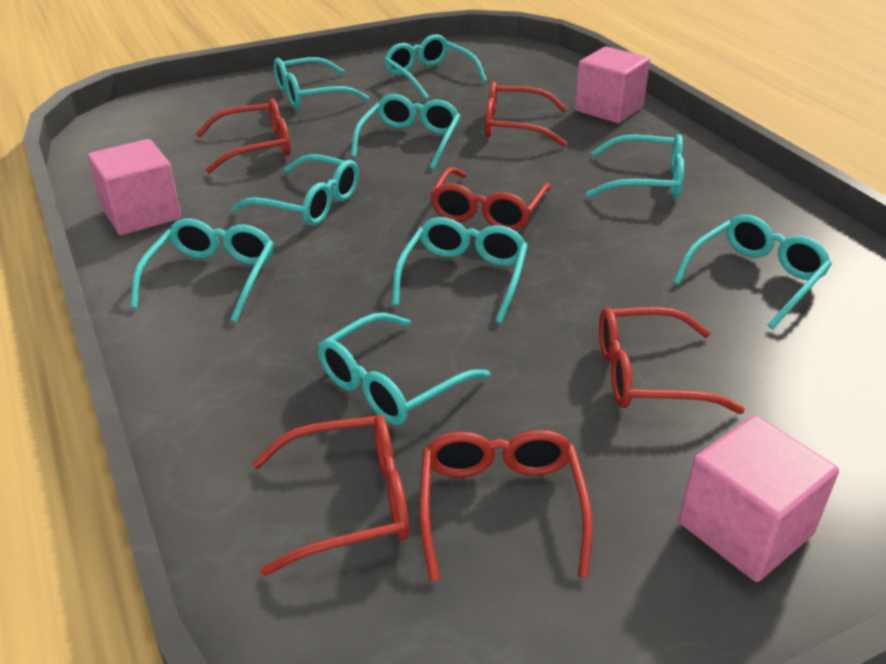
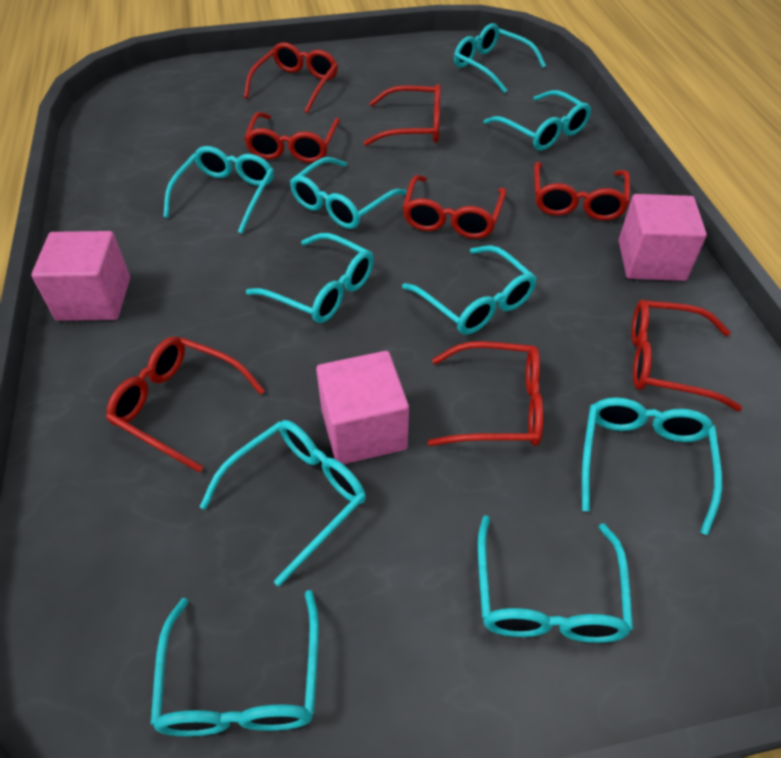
red glasses: [196,99,291,173] [252,415,409,576] [420,430,593,582] [430,167,550,231] [485,81,568,147] [599,307,745,414] = 6 -> [106,337,265,473] [244,42,338,113] [244,112,340,163] [363,84,441,146] [403,175,506,239] [428,341,544,446] [534,162,630,220] [632,300,742,411] = 8
turquoise glasses: [130,218,274,322] [232,154,359,226] [274,57,369,108] [318,312,490,425] [351,94,461,170] [384,34,487,100] [392,217,528,324] [586,134,684,199] [673,214,832,329] = 9 -> [150,590,319,736] [163,146,274,234] [200,420,366,586] [246,233,374,323] [290,157,407,229] [402,245,537,335] [454,23,546,93] [478,515,633,643] [484,90,591,151] [582,397,722,535] = 10

